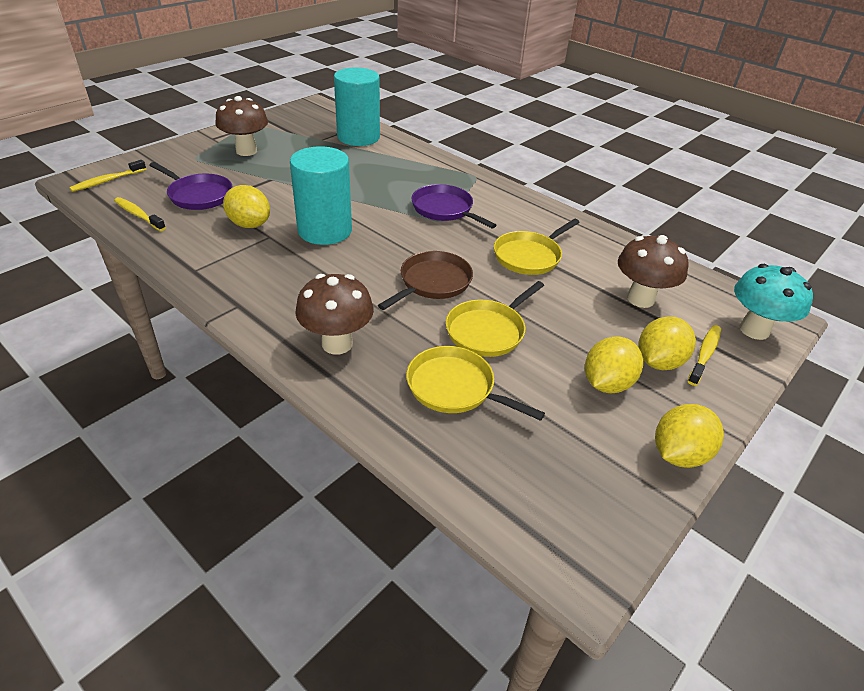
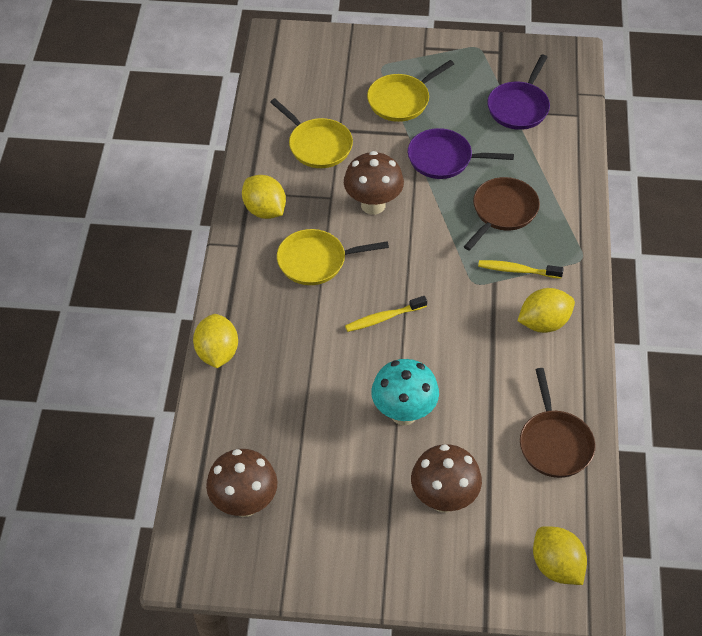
brown pan: [378,251,473,310] = 1 -> [464,177,540,251] [520,368,596,478] = 2
turquoise cylinder: [290,146,352,245] [334,68,380,146] = 2 -> none = 0
yellow toothbrush: [69,160,146,192] [114,197,166,231] [688,325,721,386] = 3 -> [345,296,427,332] [478,260,564,279] = 2

